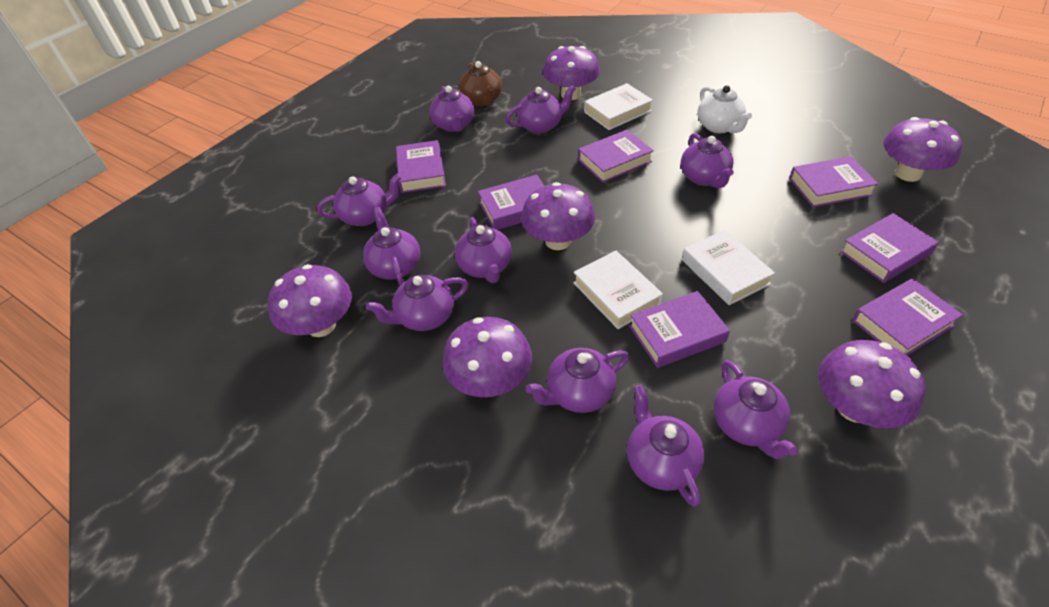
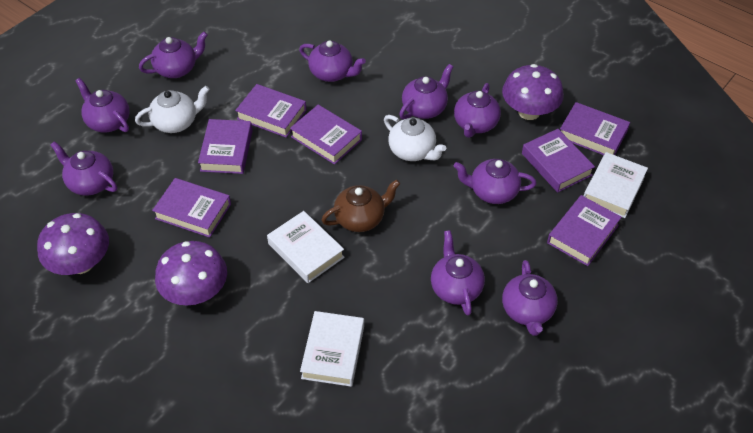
purple mushroom: [268,264,352,337] [442,317,532,397] [521,182,595,250] [543,46,600,100] [818,340,925,428] [883,117,962,182] = 6 -> [37,213,109,275] [155,241,227,305] [502,64,564,120] = 3
purple teapot: [317,173,402,226] [363,207,420,285] [366,275,468,331] [429,86,474,132] [455,217,512,283] [506,85,576,134] [526,348,629,413] [627,385,704,507] [681,133,734,188] [713,360,798,459] = 10 -> [50,141,117,196] [75,78,130,132] [139,32,208,78] [299,40,366,82] [399,64,453,119] [431,230,485,316] [453,159,537,204] [454,83,501,138] [502,260,558,336] = 9
white teapot: [698,85,752,133] = 1 -> [135,86,210,133] [384,115,446,161] = 2

